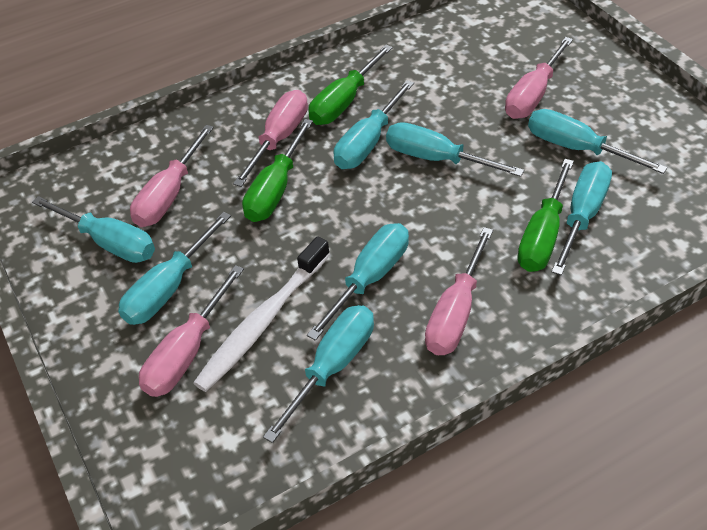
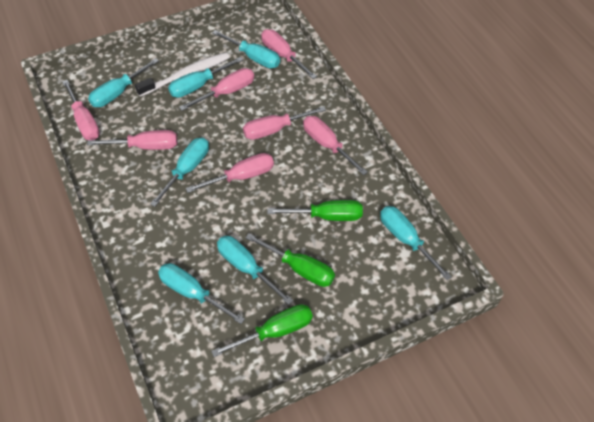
pink screwdriver: [130,125,214,227] [139,265,244,397] [233,90,308,187] [425,227,493,355] [505,37,573,119] = 5 -> [62,80,100,140] [87,130,177,150] [179,68,254,111] [186,153,274,193] [243,106,326,140] [261,29,317,79] [303,116,368,175] = 7
turquoise screwdriver: [32,196,155,263] [118,212,231,325] [263,305,374,443] [307,223,409,341] [333,80,414,169] [386,122,524,177] [528,109,667,174] [552,161,612,275] = 8 -> [88,58,159,107] [150,138,209,207] [158,263,245,324] [168,57,243,98] [212,30,280,68] [217,236,293,305] [380,206,452,280] = 7

